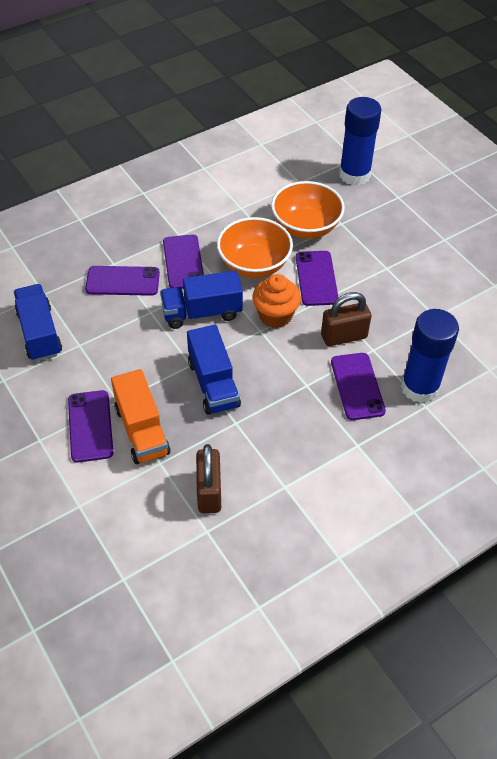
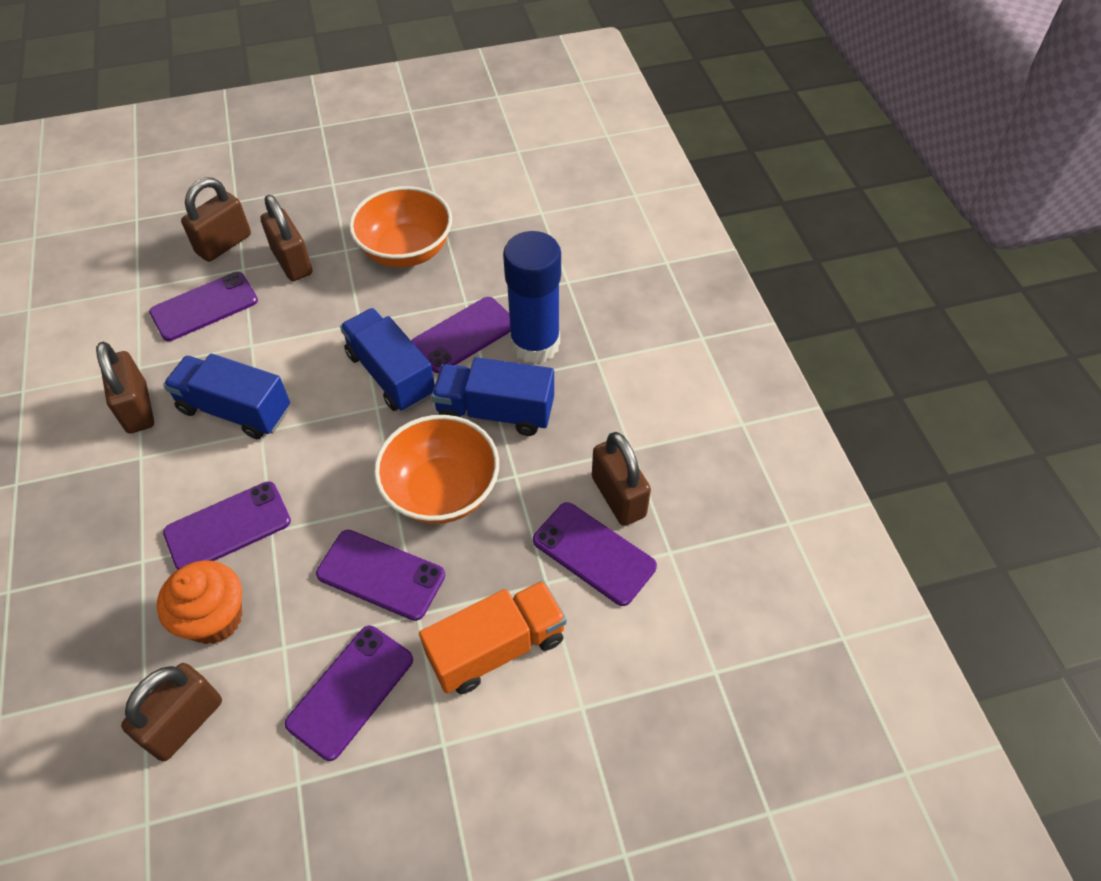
blue glue stick: [339,97,381,186] [401,309,459,403] = 2 -> [503,231,561,364] = 1
brown padlock: [196,444,221,513] [321,292,371,346] = 2 -> [96,342,154,434] [121,663,222,761] [181,178,251,262] [260,195,312,281] [592,432,651,526] = 5
purple phone: [68,390,114,463] [85,266,160,296] [163,234,204,289] [296,251,339,306] [331,353,386,420] = 5 -> [149,272,258,341] [163,481,291,570] [285,626,413,761] [316,530,445,621] [411,297,510,373] [533,502,657,606] = 6

